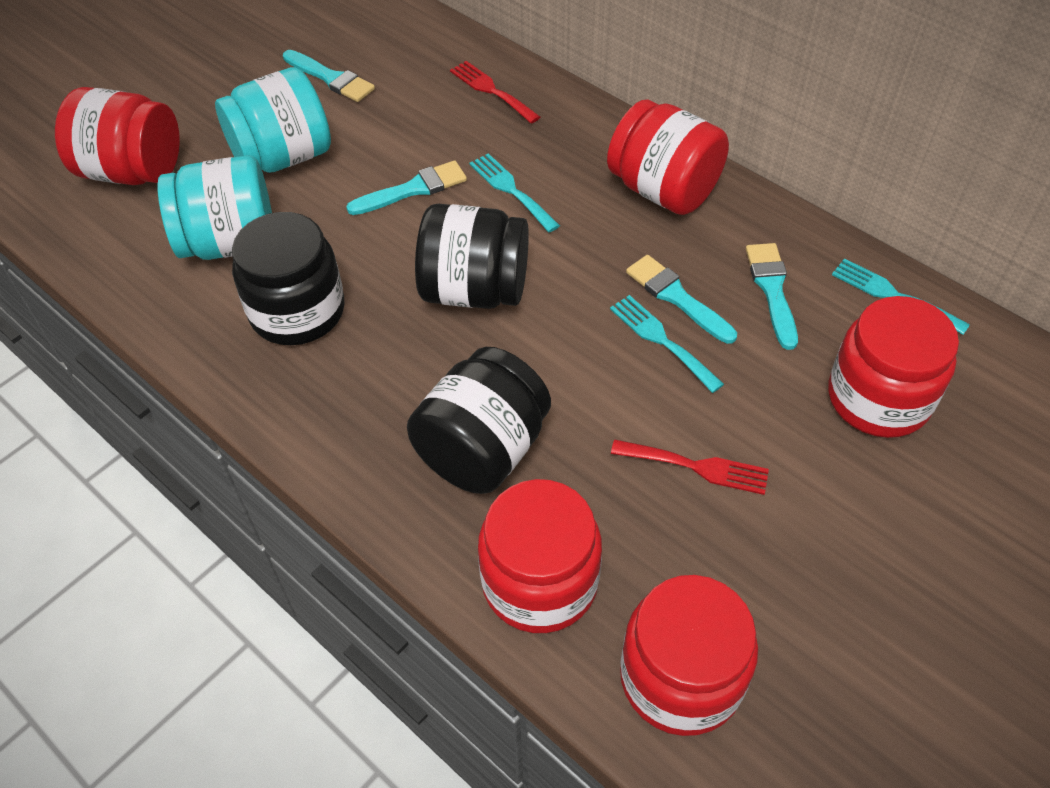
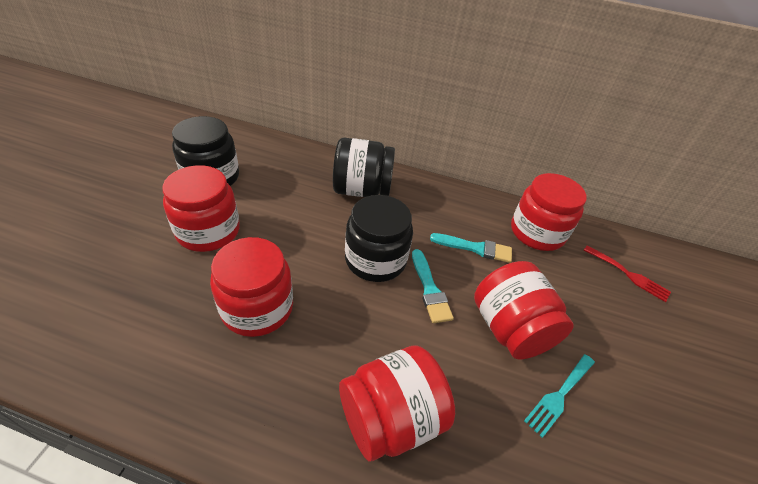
red fork: [450,61,540,124] [611,439,769,495] = 2 -> [583,245,671,302] = 1
turquoise brush: [283,50,375,102] [346,161,467,215] [626,255,737,344] [746,243,798,350] = 4 -> [412,249,454,323] [430,233,512,263] = 2
turquoise fork: [469,153,560,232] [610,295,724,393] [832,258,970,335] = 3 -> [524,354,595,438] = 1
turquoise jar: [157,155,272,260] [215,67,331,173] = 2 -> none = 0

